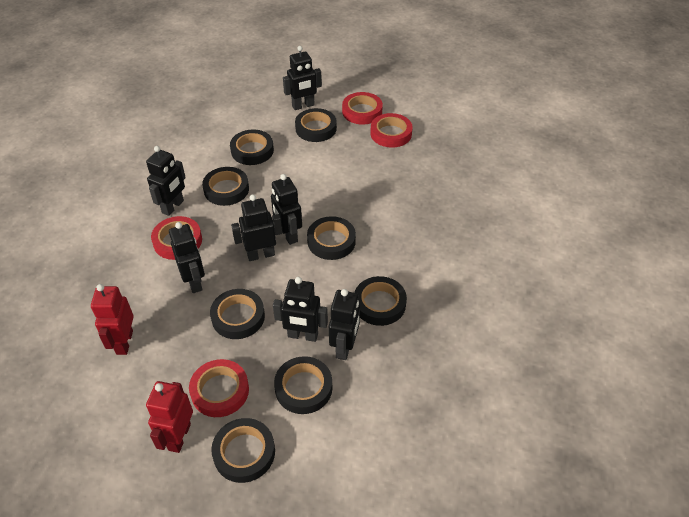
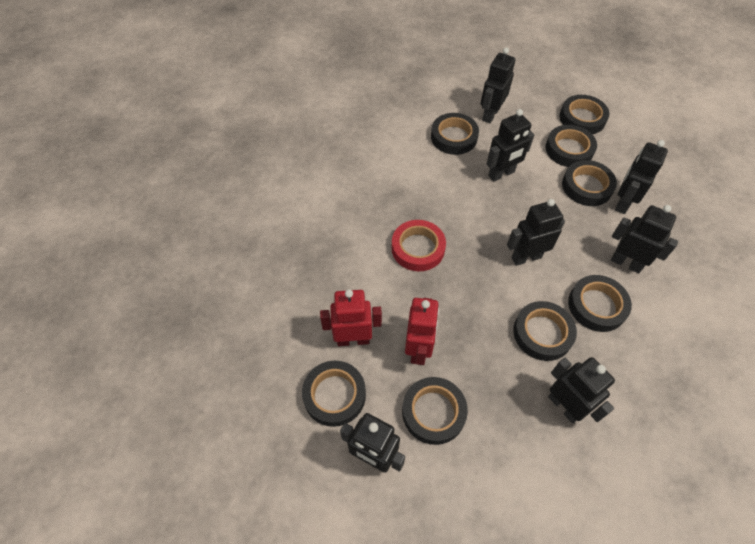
red tape: [151,216,202,260] [189,359,249,417] [342,92,383,125] [370,113,413,147] = 4 -> [392,220,446,271] = 1

